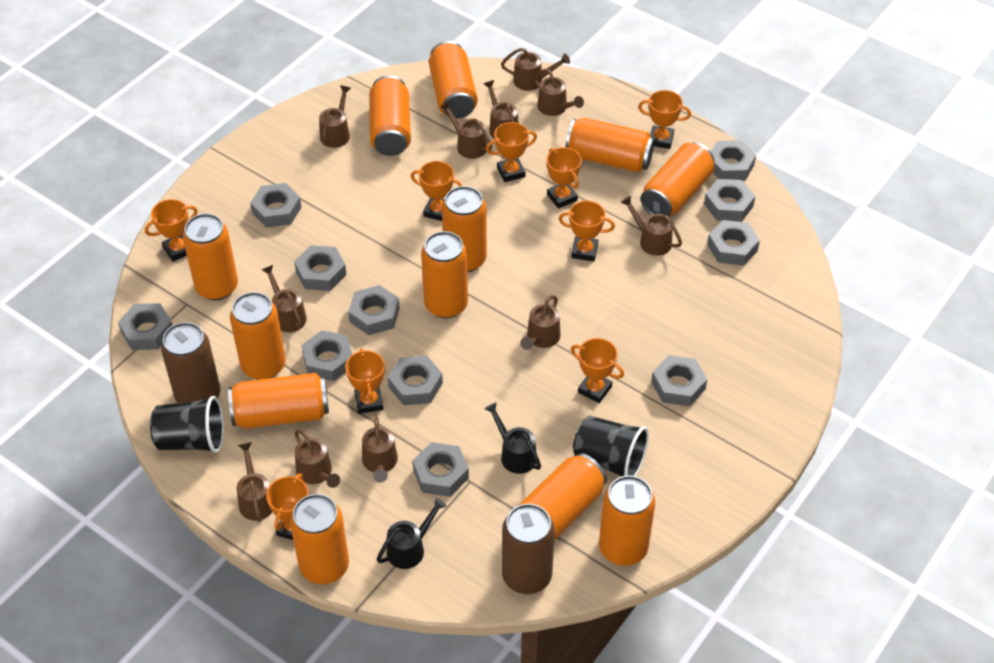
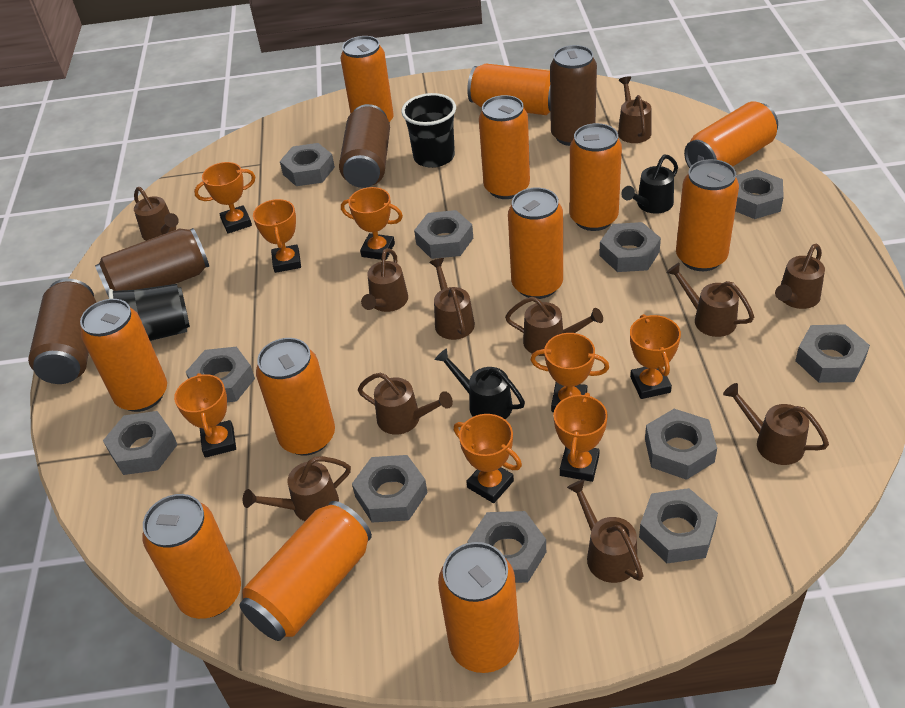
brown can: [161,322,220,403] [502,504,555,594] = 2 -> [28,279,96,384] [95,228,209,297] [339,104,390,188] [550,45,597,146] = 4
orange trophy: [145,199,198,262] [266,473,309,540] [345,348,385,414] [411,161,462,221] [486,122,537,182] [546,147,582,209] [559,201,615,261] [571,338,624,403] [638,90,691,149] = 9 -> [174,373,236,458] [194,162,255,234] [253,199,301,273] [341,187,403,260] [454,414,522,503] [531,333,609,412] [553,392,608,482] [630,314,681,399] = 8

